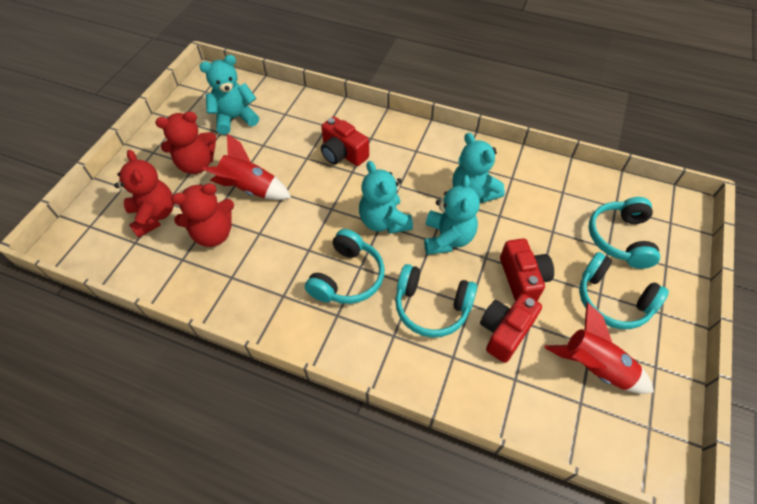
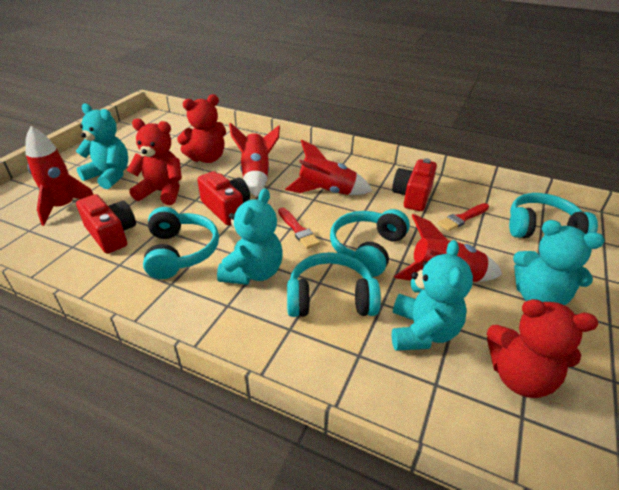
red brush: none = 0 -> [278,208,320,249] [438,203,489,231] = 2
red rocket: [202,134,291,200] [544,302,654,394] = 2 -> [25,126,94,226] [229,122,280,197] [285,139,372,195] [394,214,502,282] = 4

